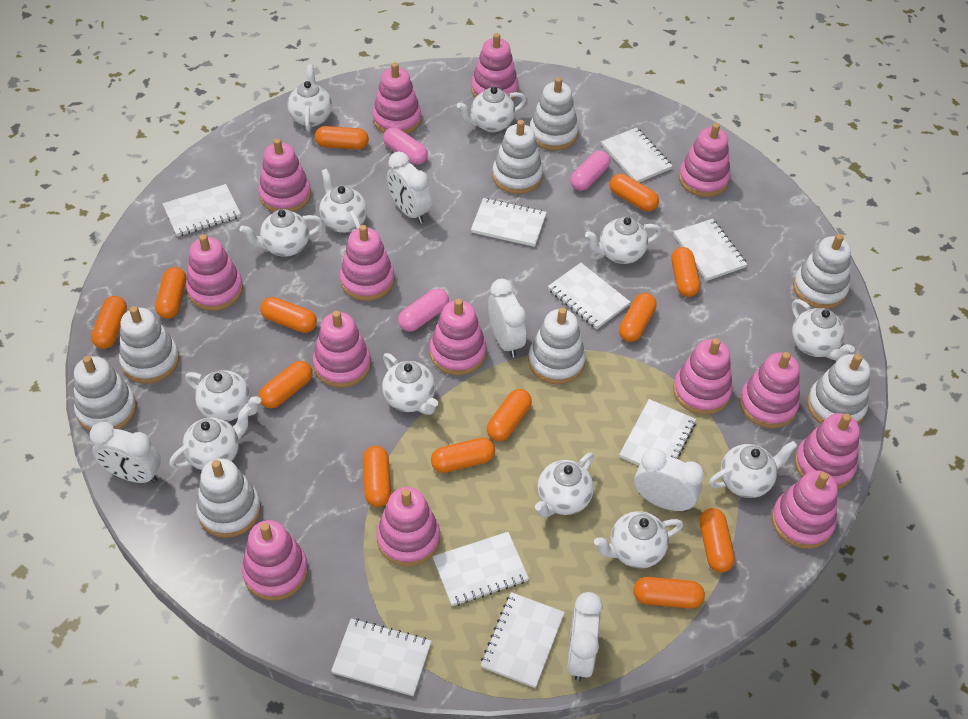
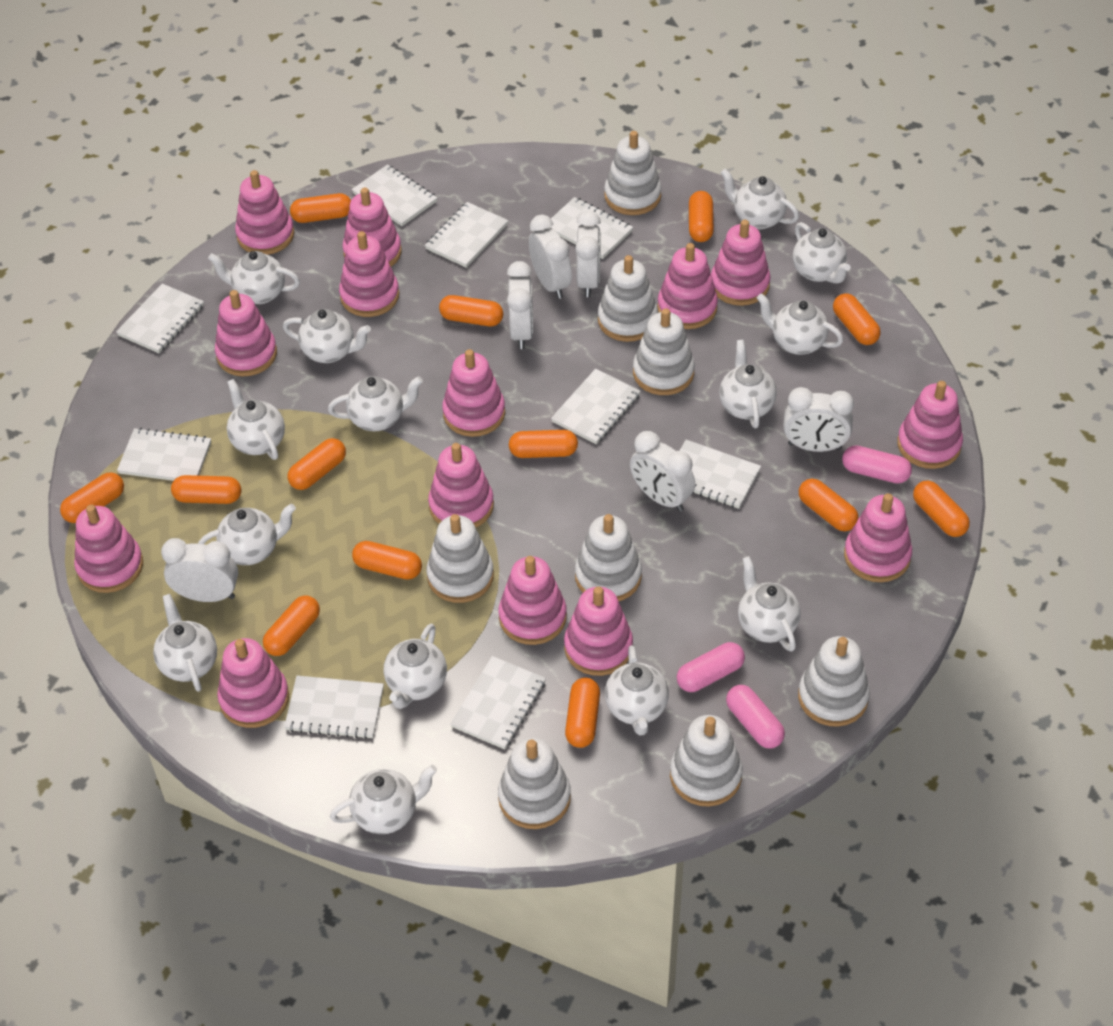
white clock: [90,422,161,483] [387,152,432,223] [488,279,526,357] [567,592,603,681] [634,448,704,512] = 5 -> [161,538,238,602] [507,261,533,349] [529,215,572,299] [575,211,601,297] [630,431,695,511] [784,387,854,452] = 6
white teapot: [169,405,251,470] [185,370,261,422] [240,209,323,257] [287,64,332,132] [319,168,367,233] [382,353,438,415] [457,87,526,132] [535,453,594,517] [585,217,662,264] [594,511,683,568] [709,441,797,498] [792,299,855,361] = 12 -> [153,594,217,692] [198,504,296,565] [208,251,300,304] [227,379,285,460] [283,309,371,363] [328,376,423,431] [330,765,437,834] [384,624,447,709] [605,645,669,735] [719,340,777,428] [720,169,799,229] [738,556,801,652] [757,293,844,355] [793,222,851,284] = 14

